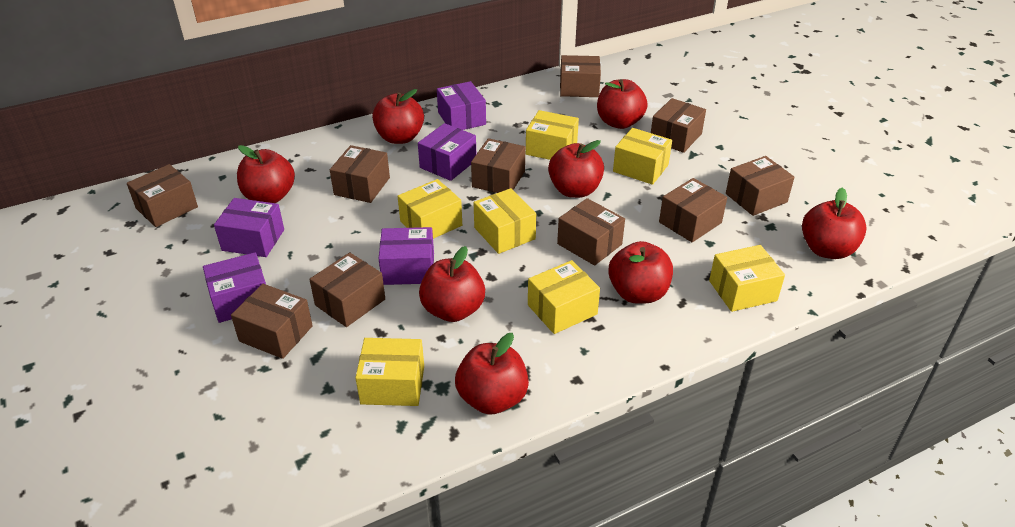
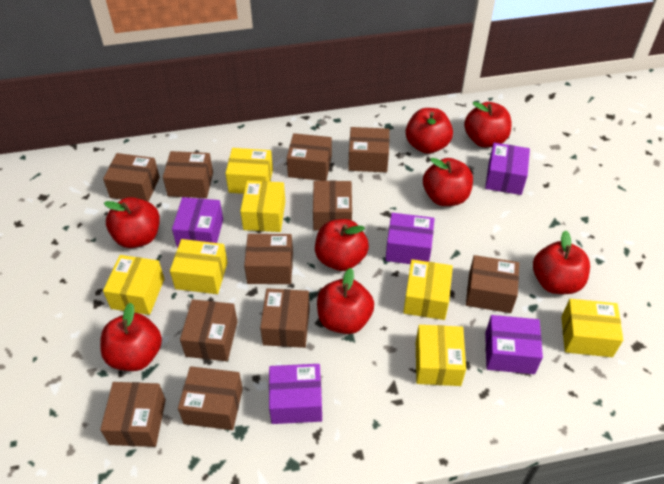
brown box: [127,164,198,227] [231,284,313,359] [309,252,385,327] [330,145,390,203] [471,138,525,193] [557,198,625,266] [560,55,601,97] [651,98,706,153] [659,178,727,243] [726,156,795,216] = 10 -> [100,382,166,447] [103,153,160,202] [163,151,213,198] [178,366,243,430] [180,299,238,361] [244,234,293,284] [260,288,310,348] [287,133,332,181] [313,181,352,231] [348,127,389,172] [466,255,519,313] = 11

